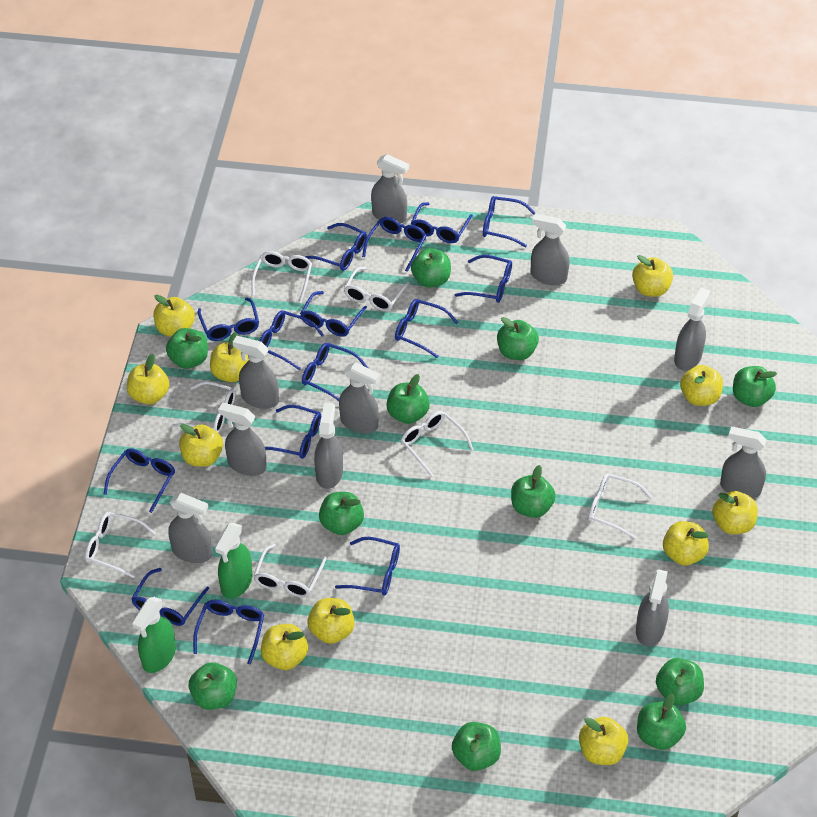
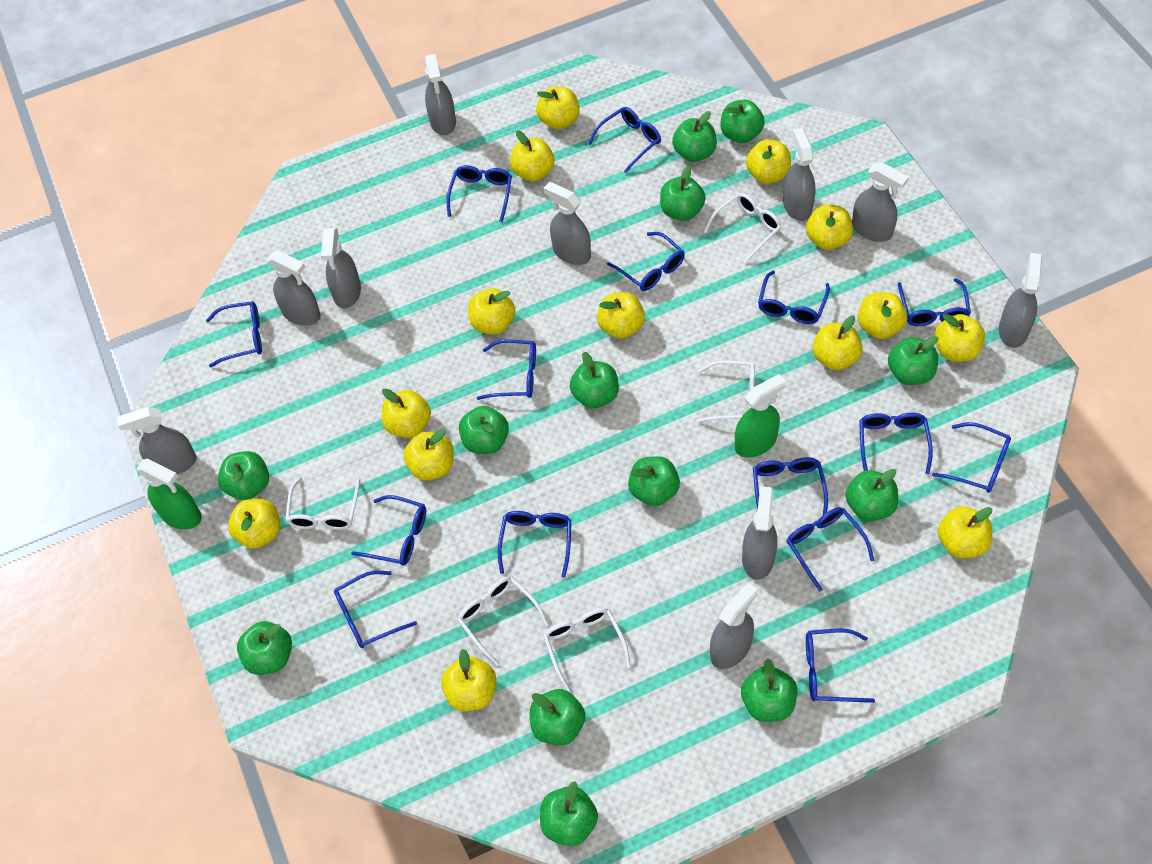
green apple: [166,328,208,369] [189,662,237,710] [319,492,364,535] [387,374,430,424] [411,248,451,288] [452,722,501,771] [497,317,539,360] [511,465,556,518] [637,693,686,750] [656,658,704,705] [733,366,777,407] = 11 -> [218,451,269,500] [237,621,292,675] [459,406,509,454] [530,689,585,745] [540,781,598,846] [570,352,619,408] [628,456,680,506] [660,165,706,221] [672,111,717,162] [721,100,765,143] [741,659,797,722] [845,469,898,521] [888,336,938,385] = 13
white glasses: [85,512,156,578] [172,381,236,433] [251,251,312,303] [254,544,326,598] [344,267,410,311] [401,411,474,477] [588,474,653,539] = 7 -> [285,477,360,530] [457,576,548,666] [543,608,631,692] [697,360,755,423] [704,193,781,264] = 5
yellow apple: [127,354,170,404] [154,295,195,337] [179,424,223,467] [210,332,249,382] [261,624,308,670] [307,598,355,644] [579,717,628,765] [632,255,673,297] [663,521,709,565] [680,365,723,406] [712,491,758,534] = 11 -> [228,499,280,549] [382,388,431,438] [403,429,454,481] [441,649,496,711] [468,288,515,334] [510,131,554,181] [536,86,580,129] [597,292,645,339] [746,139,791,184] [806,204,853,250] [813,315,863,370] [858,292,907,339] [934,314,985,362] [938,506,992,558] = 14

